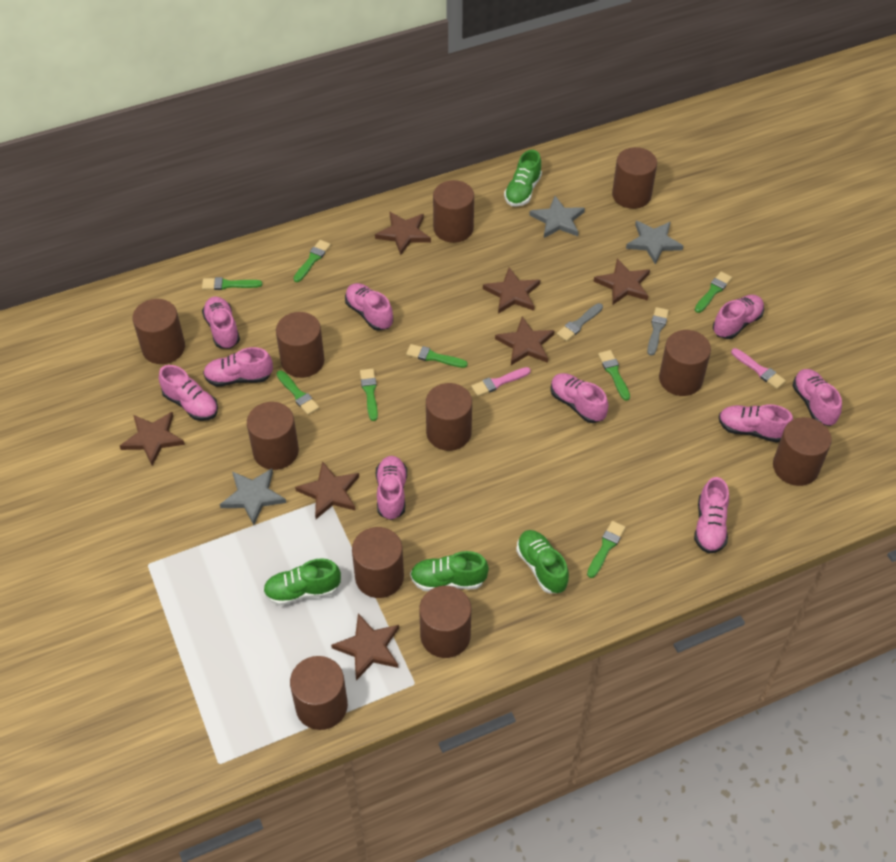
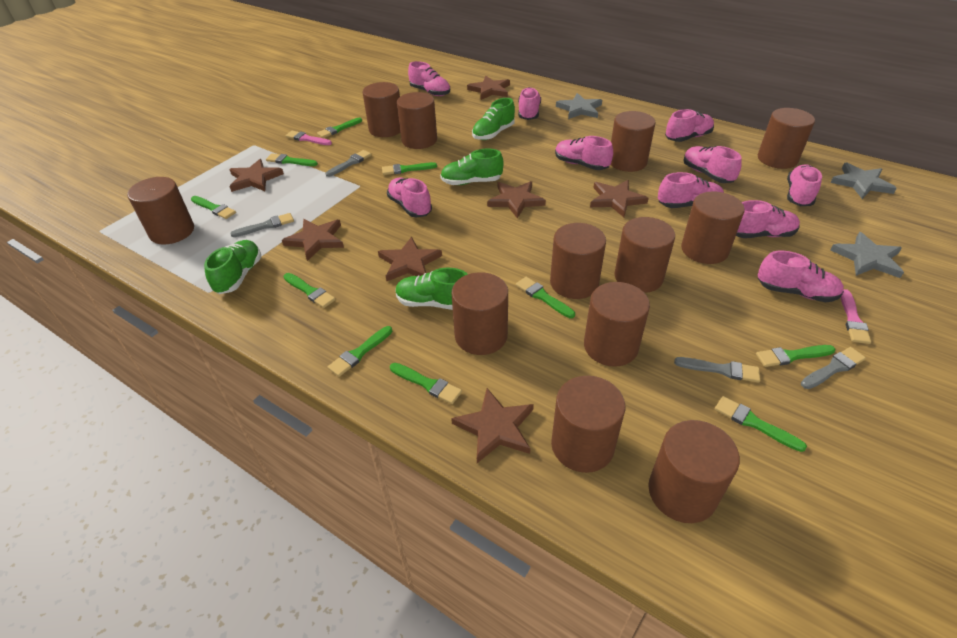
brown cylinder: [132,299,185,364] [247,402,299,470] [276,312,324,378] [290,656,348,730] [352,527,404,598] [419,586,471,658] [426,383,472,451] [433,180,474,243] [612,147,657,209] [659,330,711,396] [773,417,832,486] = 11 -> [127,177,194,245] [363,82,400,137] [397,92,437,149] [452,272,508,355] [550,223,606,299] [551,376,625,473] [584,282,650,367] [611,111,655,172] [615,217,675,293] [648,420,740,523] [681,191,745,264] [758,108,815,169] = 12
green brush: [202,277,262,290] [277,370,319,415] [293,240,331,282] [360,368,378,421] [406,344,468,368] [587,521,626,578] [598,350,630,401] [695,272,732,313] = 8 -> [191,196,236,219] [266,153,318,166] [283,273,336,308] [317,117,362,138] [328,326,392,377] [382,162,437,175] [390,363,462,404] [516,277,575,318] [715,396,807,452] [756,345,835,367] = 10
grey brush: [557,303,603,341] [647,307,669,356] = 2 -> [230,213,294,237] [326,150,371,177] [674,357,760,382] [801,347,866,389] = 4

